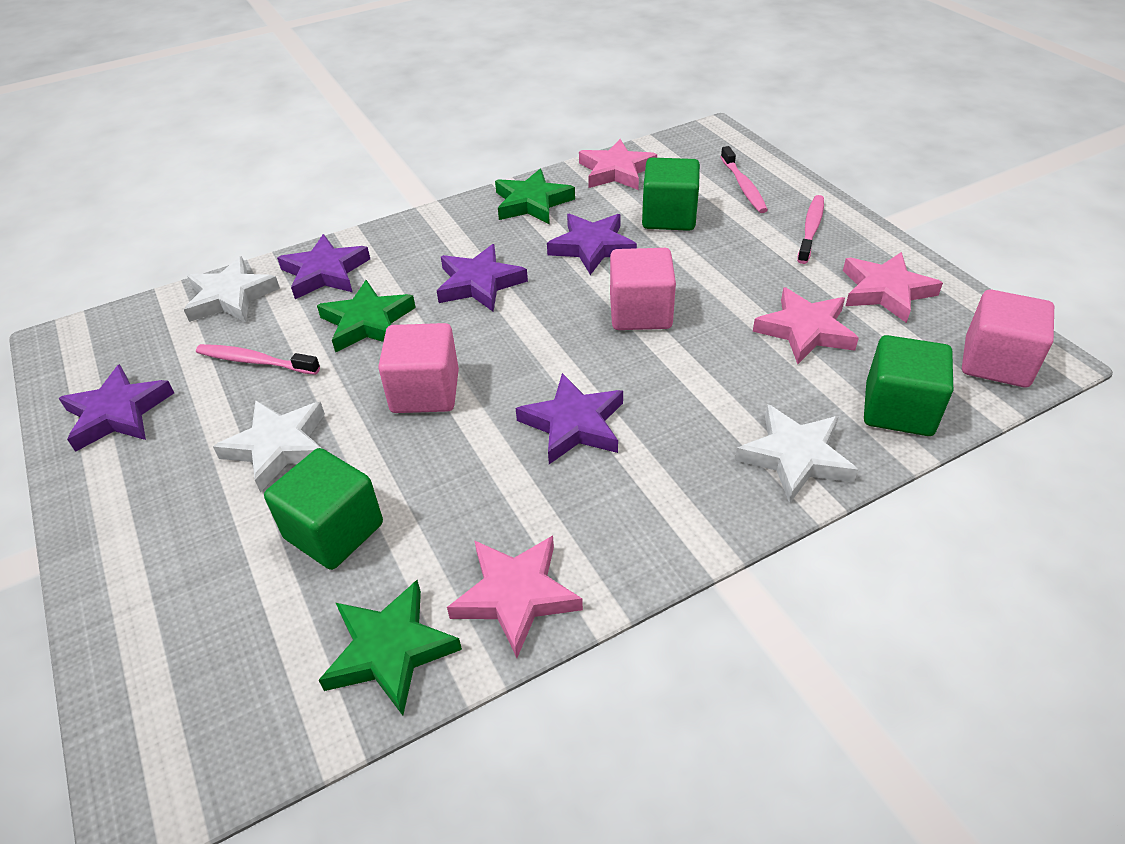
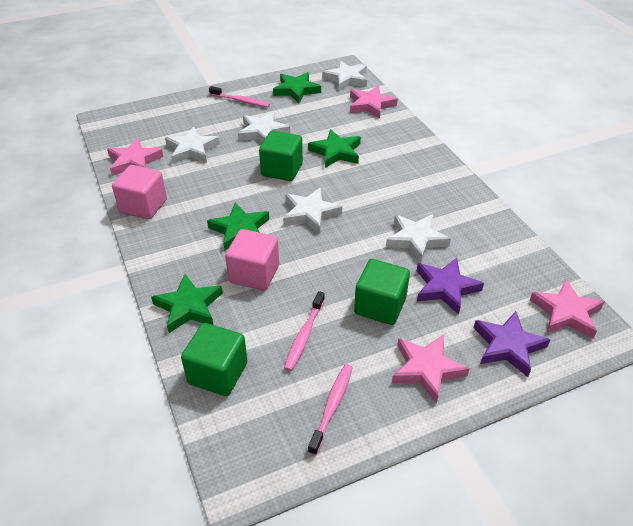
green star: [317,280,416,353] [319,580,462,716] [495,169,575,225] = 3 -> [151,274,223,333] [207,202,269,251] [273,72,321,103] [308,129,361,168] = 4
pink cube: [378,323,459,413] [610,248,676,330] [962,290,1054,388] = 3 -> [112,165,167,219] [225,229,279,290] = 2
purple star: [59,364,174,452] [277,234,370,299] [437,244,528,312] [516,373,623,464] [547,213,637,275] = 5 -> [417,258,484,315] [474,311,551,377] = 2
white star: [184,256,280,322] [213,400,325,492] [735,404,858,504] = 3 -> [165,127,220,164] [238,111,290,143] [283,187,342,234] [322,61,367,91] [386,214,451,263] = 5

